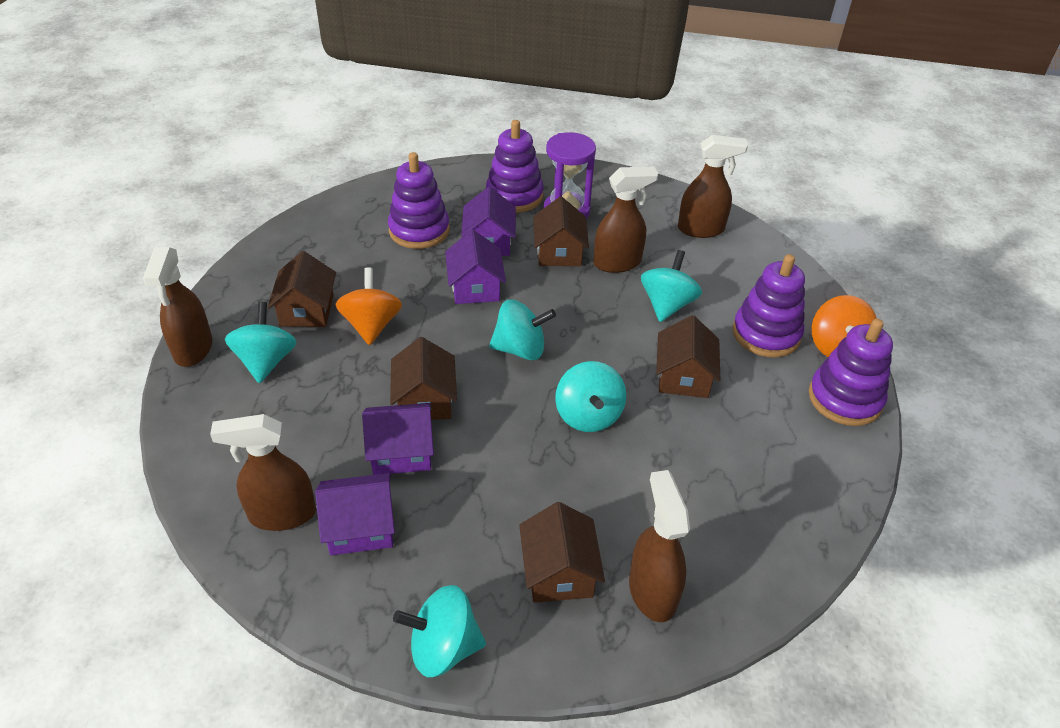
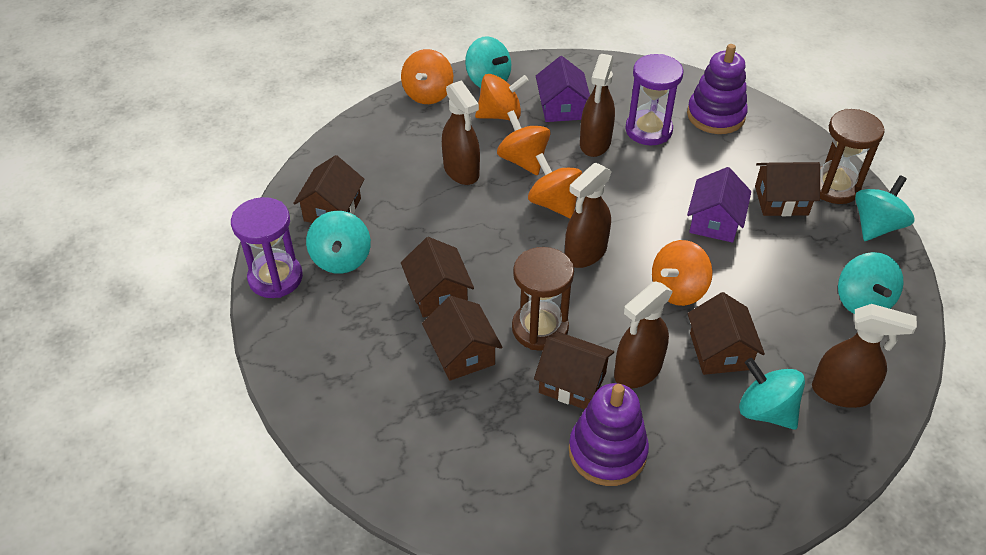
brown hourglass: none = 0 -> [512,247,574,351] [820,109,885,204] = 2
brown house: [268,251,336,327] [390,337,457,420] [519,502,605,603] [533,196,589,266] [656,315,720,398] = 5 -> [293,155,365,223] [401,237,474,317] [422,296,503,381] [534,332,614,409] [688,292,765,375] [755,162,820,216] = 6
orange spinning top: [335,267,402,345] [812,295,877,357] = 2 -> [401,49,453,104] [475,74,529,120] [497,110,550,175] [528,153,582,218] [652,240,713,306] = 5
purple hourglass: [543,132,596,219] = 1 -> [231,197,303,298] [625,54,683,145] = 2
purple house: [315,473,395,555] [362,403,434,475] [445,230,506,304] [461,187,516,256] = 4 -> [536,56,590,122] [687,167,751,243] = 2
purple stacking toy: [388,152,449,249] [486,120,544,213] [733,254,805,358] [809,319,893,426] = 4 -> [569,383,649,486] [687,44,748,134] = 2

